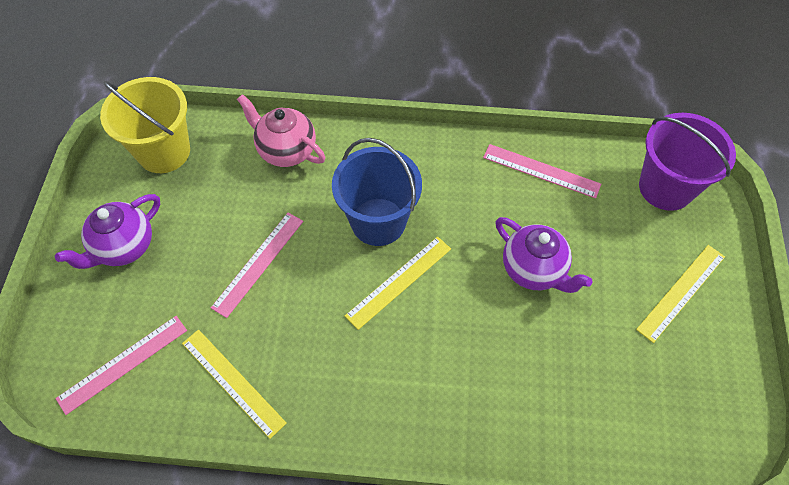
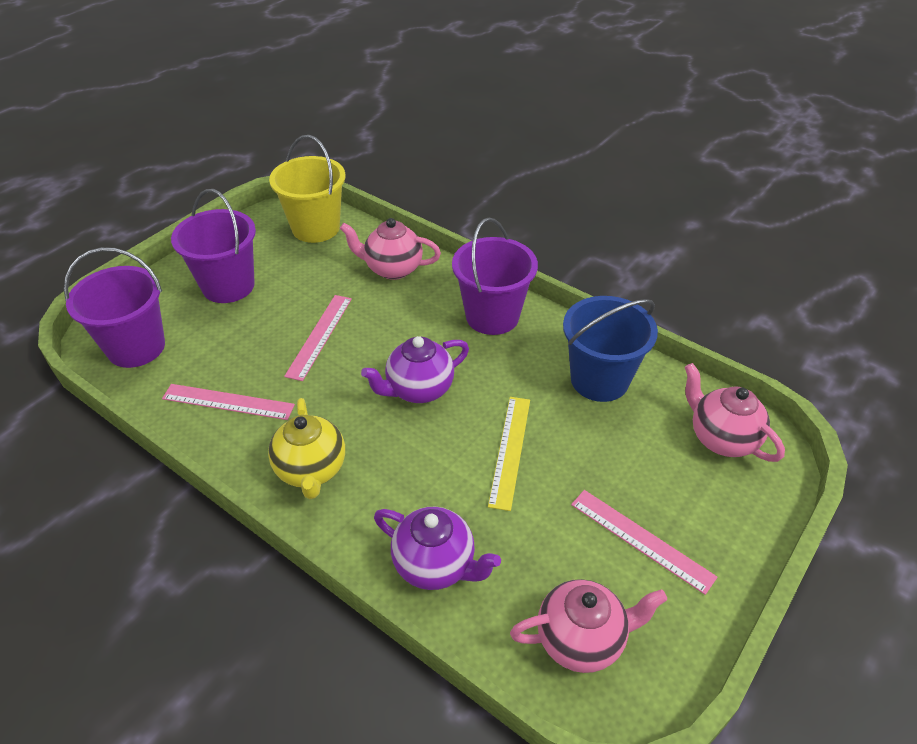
pink teapot: [237,94,325,167] = 1 -> [340,218,441,280] [510,579,667,673] [685,363,785,462] = 3
purple bucket: [639,113,736,211] = 1 -> [64,247,165,368] [171,189,256,303] [452,217,538,335] = 3
yellow ruler: [182,329,287,439] [345,237,451,330] [636,245,725,343] = 3 -> [488,397,530,511] = 1
yellow teapot: none = 0 -> [268,398,345,499] = 1

